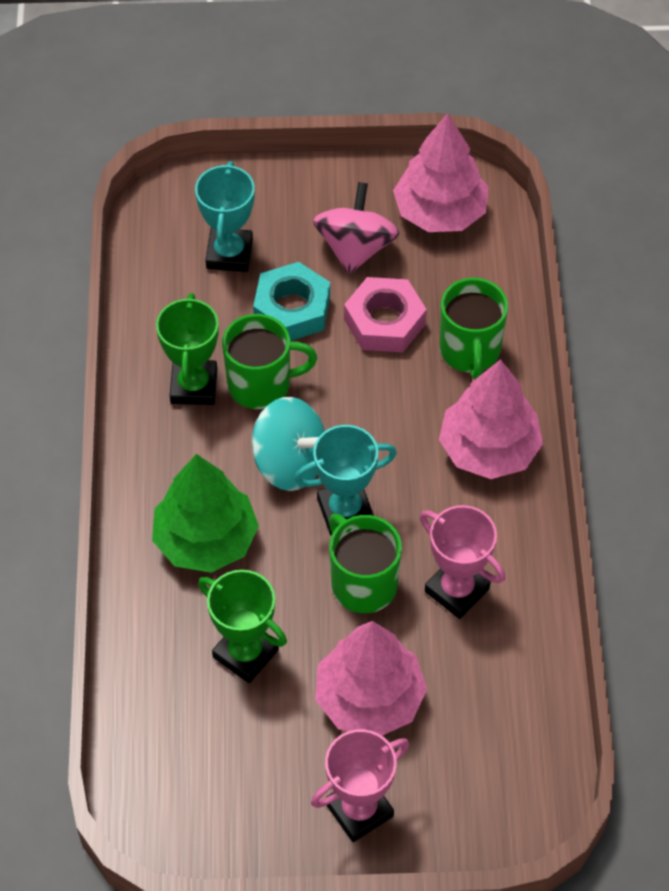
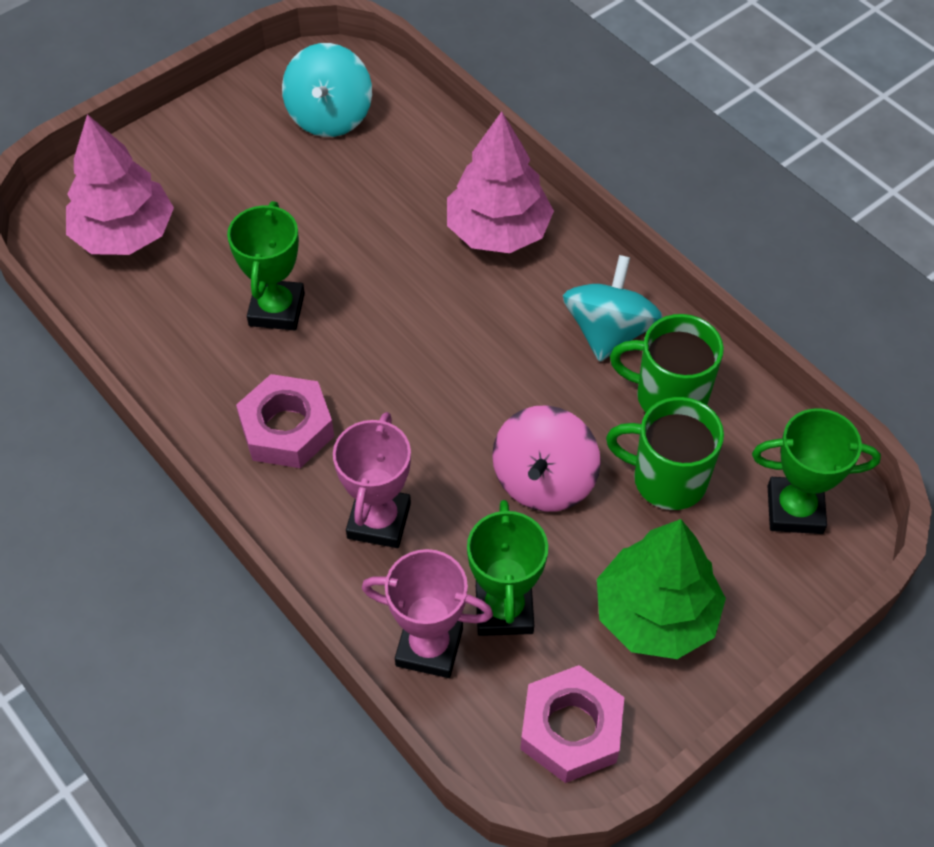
green mug: [222,314,317,409] [329,514,402,613] [440,278,508,380] = 3 -> [606,397,724,510] [610,314,724,412] = 2
green trophy: [156,293,219,405] [198,570,287,683] = 2 -> [227,201,305,331] [467,500,548,636] [752,408,881,534] = 3
pink nut: [344,277,427,352] = 1 -> [236,374,334,468] [520,665,624,783] = 2
pink tree: [315,621,427,736] [393,113,489,232] [439,359,543,479] = 3 -> [66,114,174,255] [447,111,554,253] = 2
turquoise nut: [253,262,330,341] = 1 -> none = 0
turquoise spinning top: [252,397,325,491] = 1 -> [282,43,372,137] [563,255,663,362] = 2
turquoise trophy: [195,161,255,272] [294,425,397,535] = 2 -> none = 0

